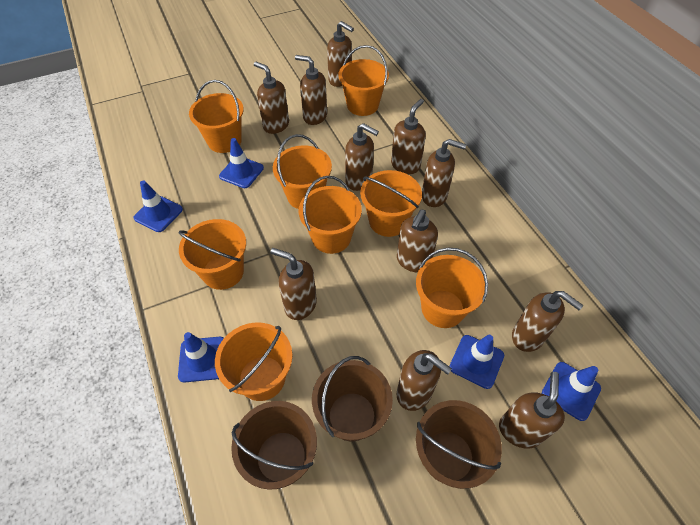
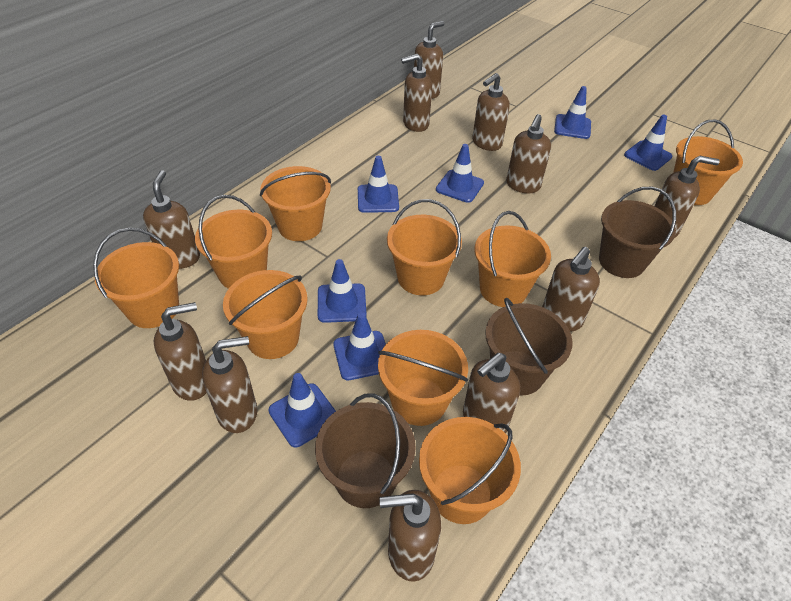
blue traffic cone: [133,180,183,232] [178,332,224,383] [219,138,264,188] [449,335,504,389] [542,362,601,421] = 5 -> [268,373,336,447] [318,259,367,323] [333,312,386,380] [358,156,399,213] [436,144,484,203] [554,86,591,139] [624,115,672,171] = 7
orange bucket: [179,219,246,290] [189,80,244,153] [215,322,293,401] [273,134,332,209] [299,176,362,254] [338,45,389,116] [360,170,422,237] [416,248,488,328] = 8 -> [93,228,179,328] [195,195,272,289] [223,270,307,359] [260,166,331,241] [378,330,468,426] [387,199,462,295] [419,417,521,524] [474,211,551,307] [673,119,743,205] = 9

